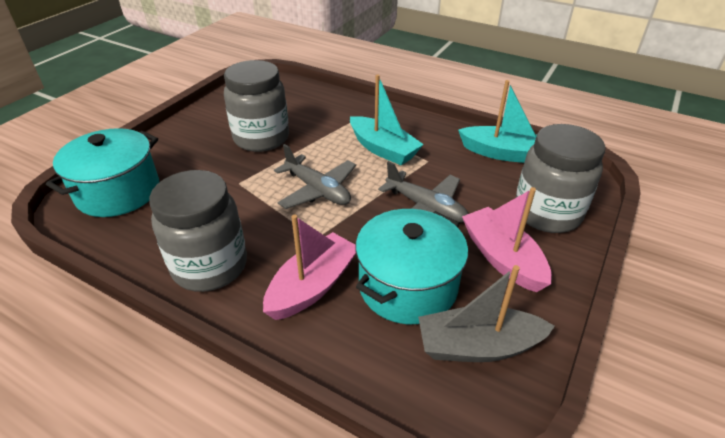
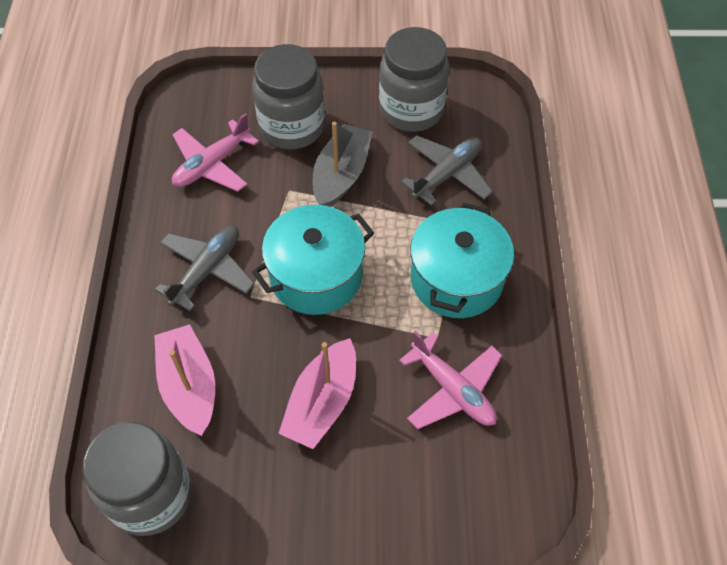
pink plane: none = 0 -> [172,113,259,192] [399,331,502,429] = 2
turquoise boat: [350,74,424,165] [458,80,537,163] = 2 -> none = 0

